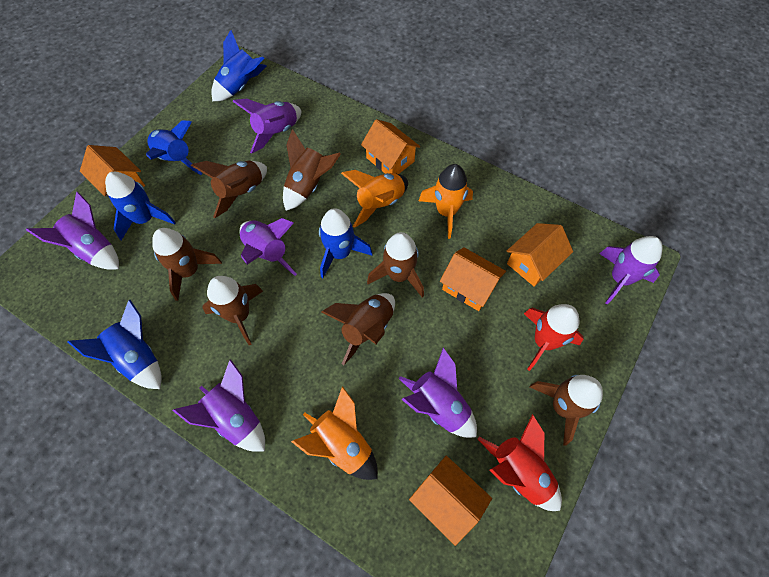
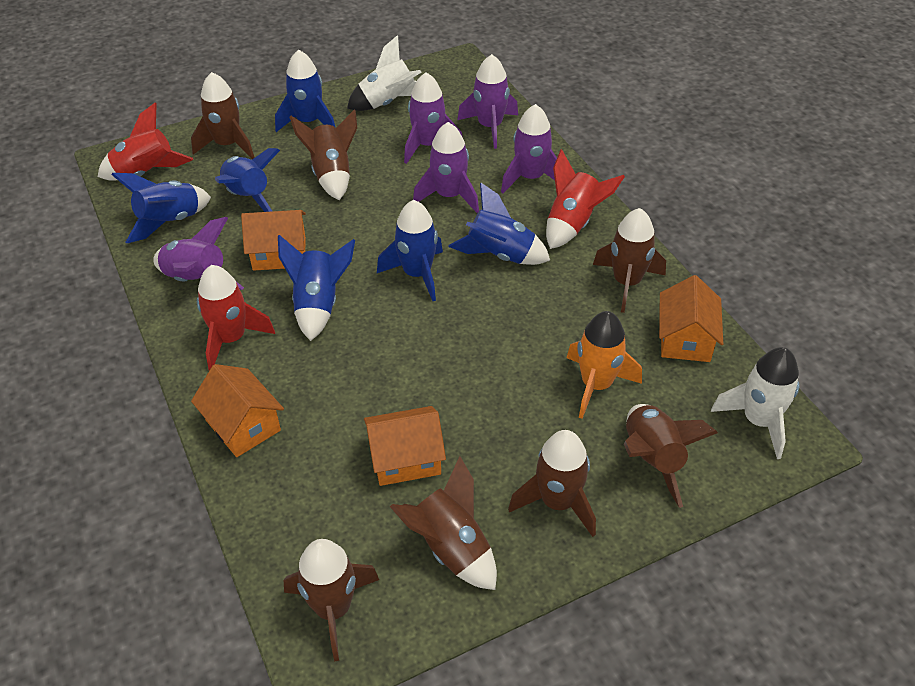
blue rocket: [68,300,162,389] [105,172,176,241] [146,120,203,175] [211,30,266,101] [319,208,372,278] = 5 -> [112,173,211,243] [215,148,280,212] [275,50,335,132] [278,235,355,341] [377,200,443,301] [448,183,550,265] = 6
orange house: [80,145,145,197] [361,119,420,174] [409,456,492,546] [440,247,506,311] [507,223,573,287] = 5 -> [191,364,284,457] [241,210,306,271] [364,406,446,486] [659,275,723,362] = 4
orange rocket: [291,386,378,480] [341,170,408,228] [419,164,473,239] = 3 -> [567,311,642,419] = 1
purple rocket: [26,192,119,270] [172,359,265,452] [232,99,301,153] [239,218,297,276] [398,348,477,438] [600,236,662,304] = 6 -> [153,217,244,290] [404,72,463,164] [413,122,479,213] [457,54,518,149] [501,104,557,193] = 5
red rocket: [478,414,562,511] [524,304,584,371] = 2 -> [98,103,193,181] [197,265,275,371] [546,149,625,249] = 3
white rocket: none = 0 -> [347,35,422,111] [711,347,799,459] = 2

